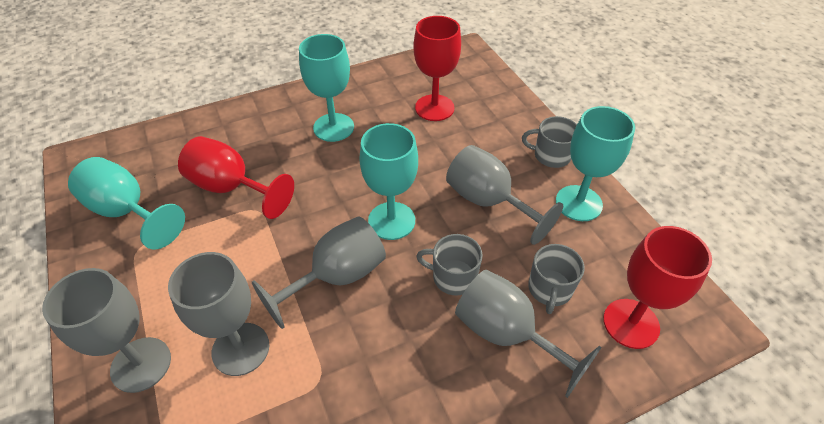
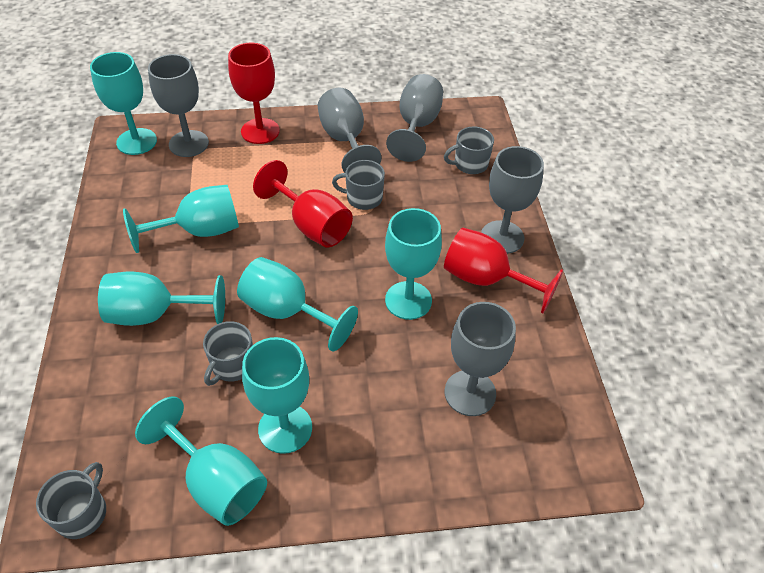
grey mug: [416,234,483,295] [522,116,577,168] [528,244,585,314] = 3 -> [36,462,106,539] [203,321,253,386] [332,160,385,210] [444,126,494,174] = 4
turquoise goblet: [68,157,185,249] [299,34,354,142] [359,123,418,240] [556,106,635,221] = 4 -> [90,52,157,155] [98,272,225,326] [123,185,239,253] [135,397,267,526] [237,257,358,352] [242,337,312,454] [385,208,442,320] = 7

